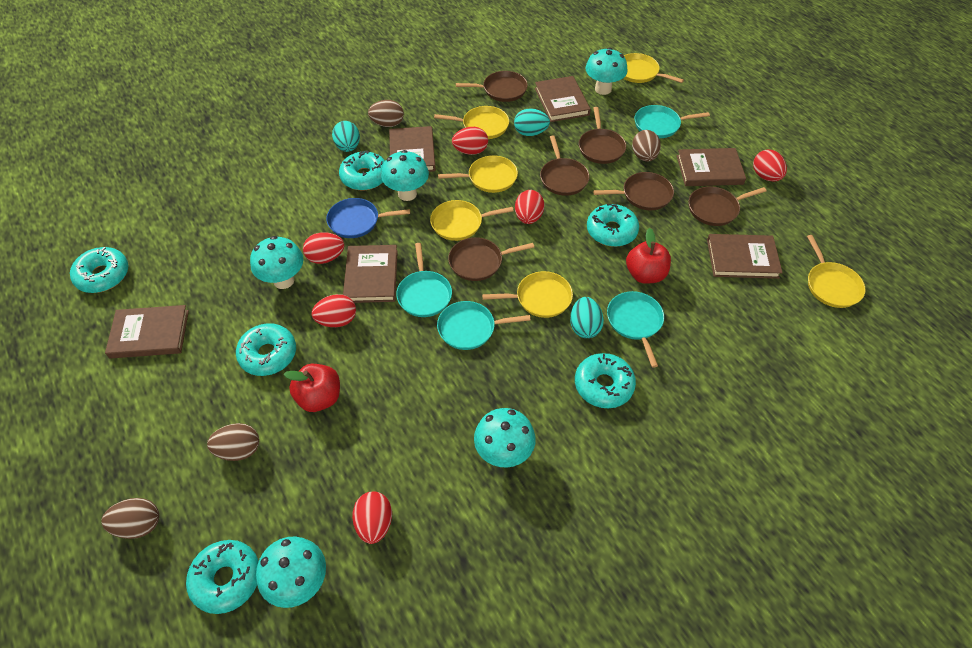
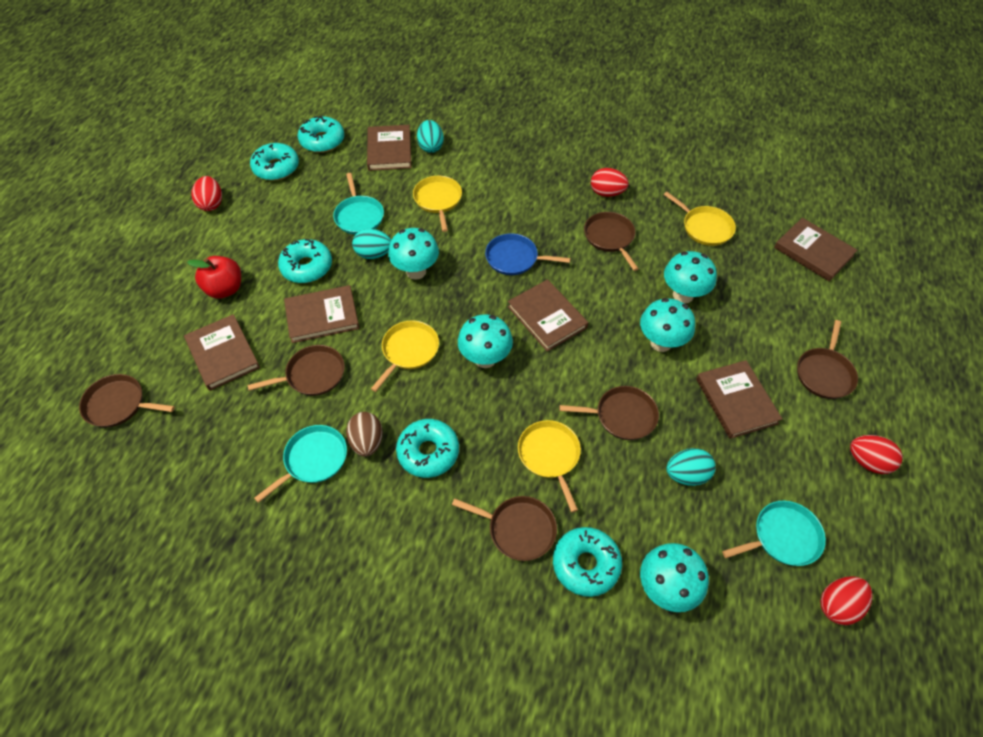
brown egg: [101,498,159,539] [207,423,259,461] [368,100,404,127] [632,130,661,162] = 4 -> [346,412,383,457] = 1
red apple: [283,364,340,412] [626,228,671,284] = 2 -> [187,256,241,299] = 1
red egg: [303,232,344,264] [312,294,356,327] [352,492,392,544] [452,127,488,155] [515,190,544,224] [753,149,787,182] = 6 -> [191,176,222,211] [591,168,629,197] [820,576,873,625] [850,435,903,474] = 4
turquoise donut: [70,247,129,293] [186,540,259,614] [236,323,296,376] [339,151,385,191] [575,353,636,408] [587,204,639,247] = 6 -> [250,143,299,181] [278,239,332,283] [298,116,344,153] [396,419,459,478] [553,527,622,597] = 5
turquoise pan: [396,243,452,317] [437,301,531,350] [607,291,664,368] [634,105,710,138] = 4 -> [254,425,347,503] [333,173,384,235] [722,501,826,566] = 3
yellow pan: [430,200,514,241] [434,106,509,139] [438,155,518,193] [482,271,573,318] [623,53,684,83] [807,235,865,308] = 6 -> [371,320,439,392] [413,176,462,232] [518,420,581,512] [664,192,736,246] = 4

